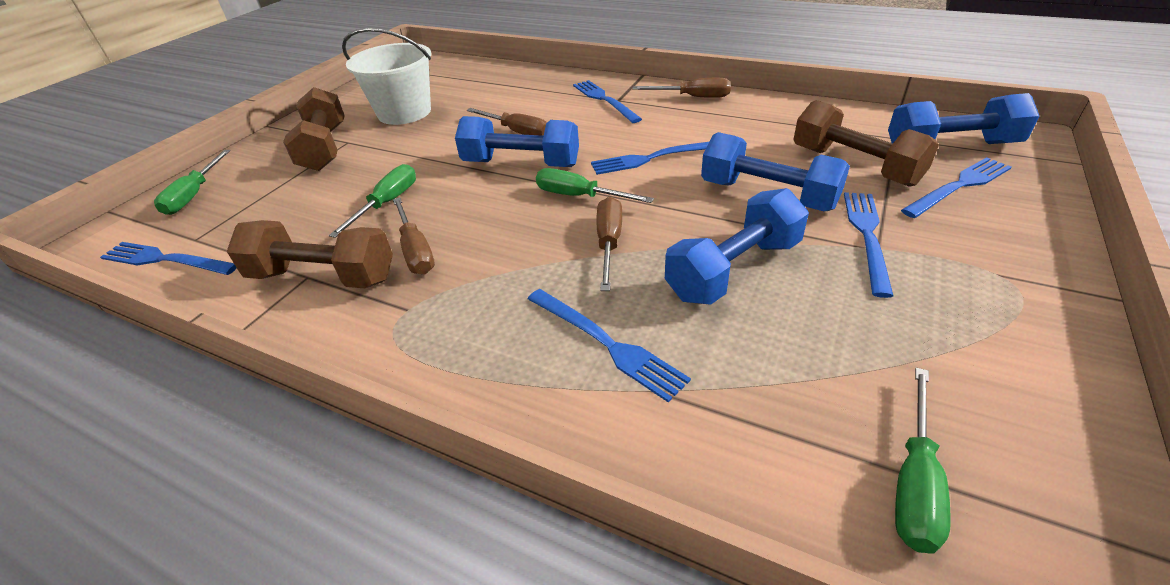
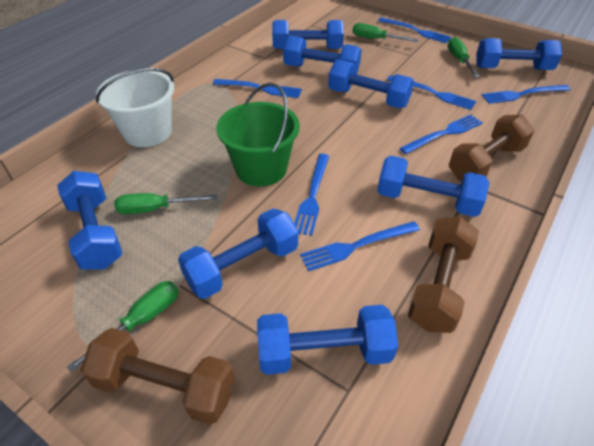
blue dumbbell: [455,116,579,167] [665,188,809,305] [701,132,850,211] [888,93,1040,144] = 4 -> [57,171,123,270] [178,209,298,299] [257,305,398,375] [272,20,344,49] [283,36,362,75] [328,59,414,108] [377,156,490,217] [476,38,562,70] = 8
blue fork: [100,242,237,275] [528,289,691,403] [573,80,642,123] [591,142,709,175] [844,192,893,298] [901,157,1012,218] = 6 -> [213,79,302,98] [294,154,329,236] [300,221,420,271] [378,17,451,43] [387,75,476,110] [400,114,483,154] [481,85,571,104] = 7
brown screwdriver: [393,197,435,274] [467,108,547,136] [596,197,622,291] [632,78,731,98] = 4 -> none = 0
green bucket: none = 0 -> [217,82,300,187] = 1

